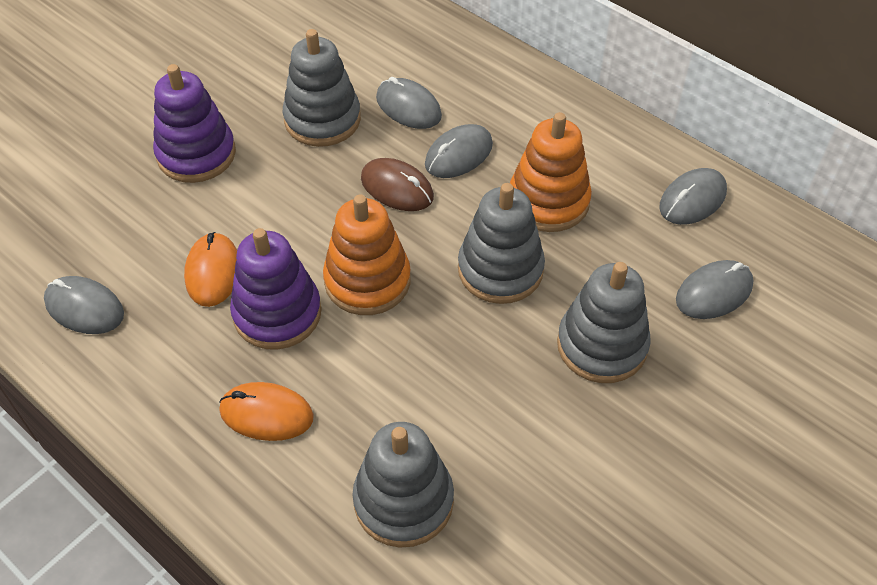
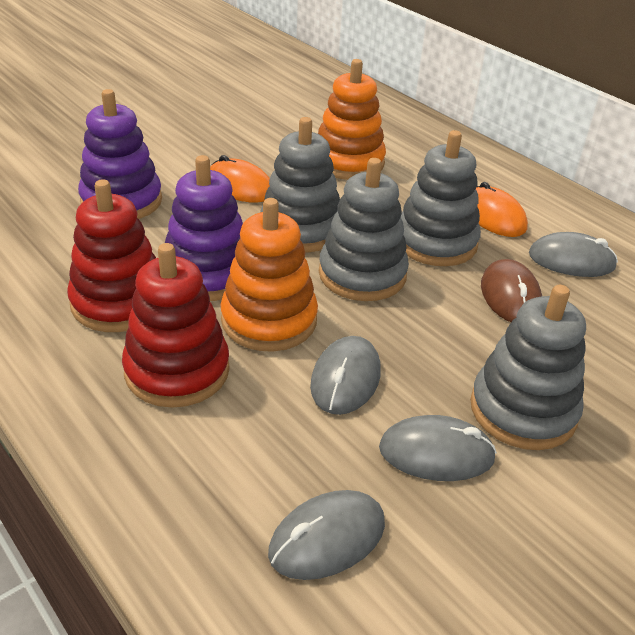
grey mouse: [44,276,124,334] [376,77,442,129] [425,124,493,178] [660,168,727,225] [676,260,754,319] = 5 -> [268,490,385,580] [310,336,381,415] [379,415,497,481] [529,232,618,277] = 4
red stacking toy: none = 0 -> [67,179,156,332] [122,243,230,408] = 2

